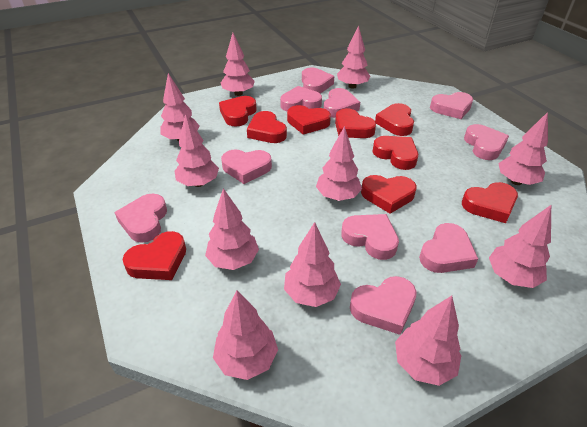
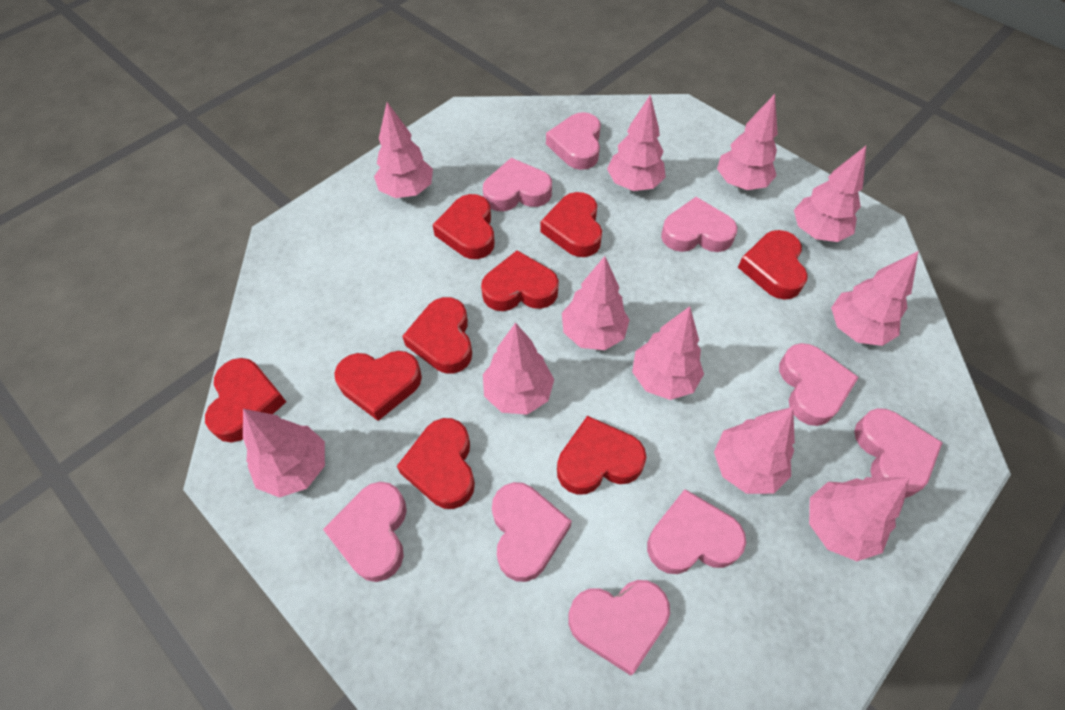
pink heart: [114,194,167,243] [221,149,272,184] [280,86,322,111] [302,68,334,93] [324,88,360,118] [341,214,399,260] [350,276,417,335] [419,223,478,273] [430,92,473,119] [464,124,509,160] = 10 -> [323,482,407,582] [483,158,552,211] [492,482,572,582] [546,112,601,170] [568,580,670,676] [647,489,746,574] [661,197,737,252] [779,343,859,426] [854,408,943,498] = 9

